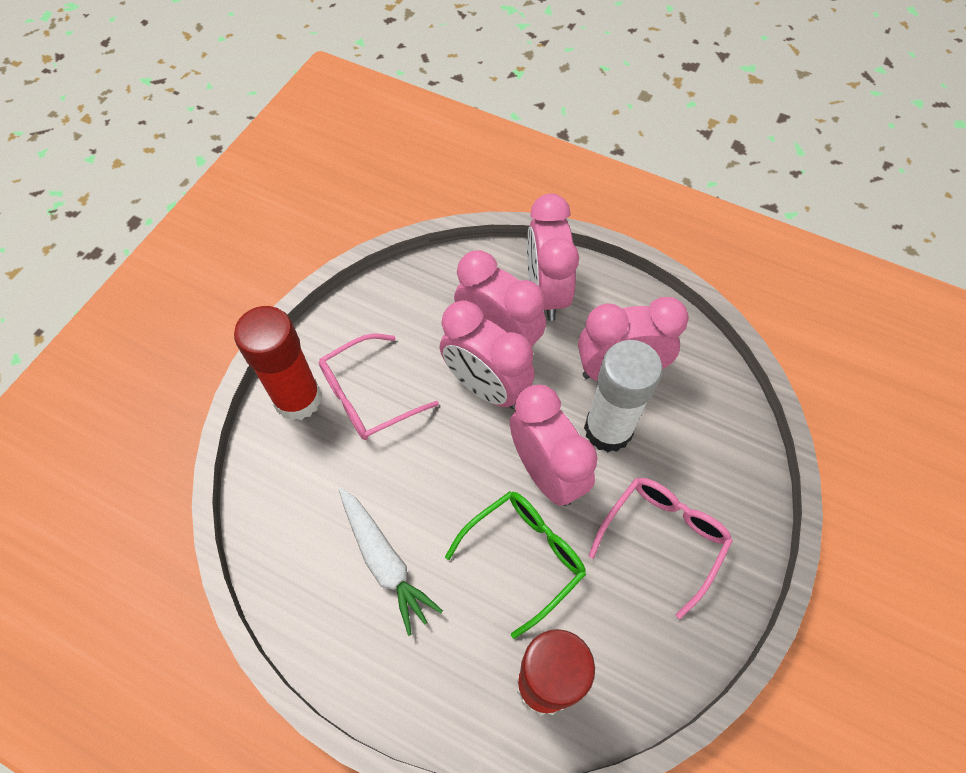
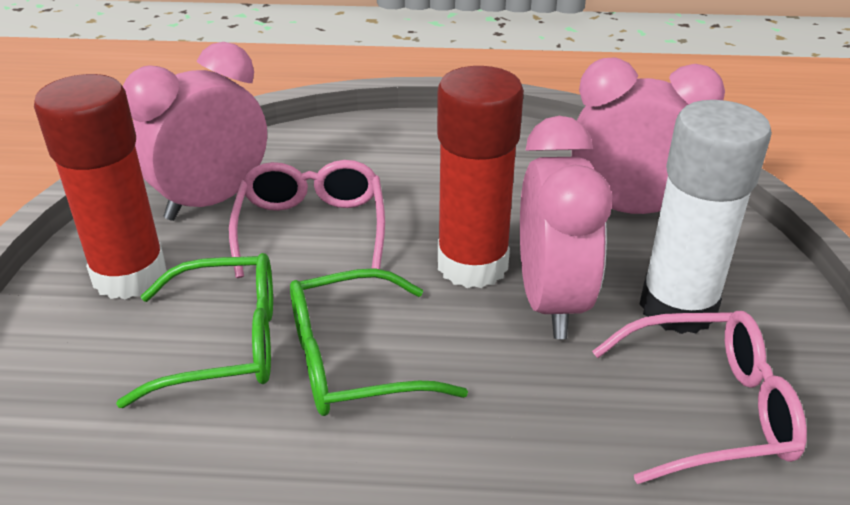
green glasses: [445,491,586,639] = 1 -> [116,253,273,408] [290,268,468,416] = 2
pink clock: [440,301,535,409] [454,250,546,346] [510,384,598,506] [527,194,579,321] [578,297,689,381] = 5 -> [123,42,267,221] [520,116,612,339] [572,57,725,214] = 3
white carrot: [339,487,443,636] = 1 -> none = 0

